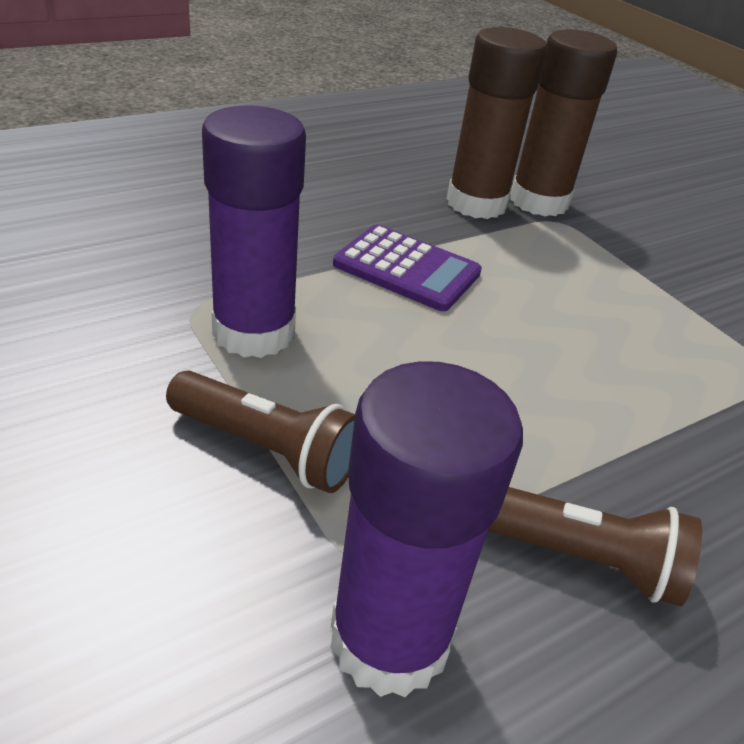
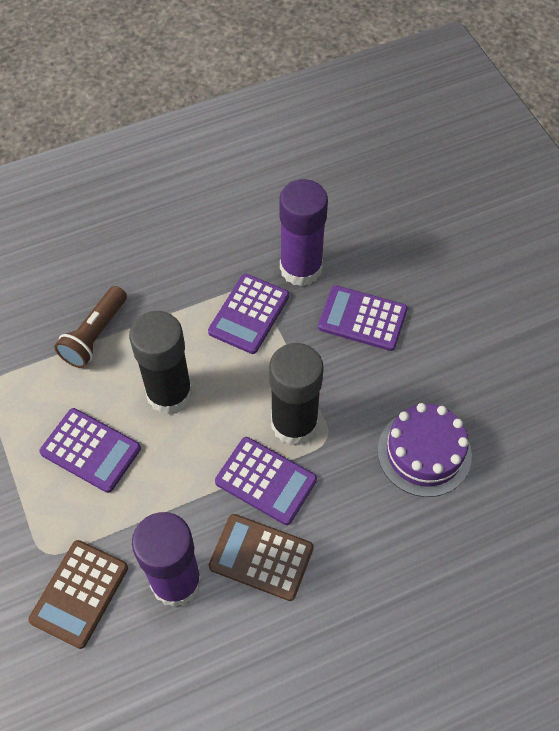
black glue stick: none = 0 -> [129,311,193,415] [269,343,324,445] = 2
brown calculator: none = 0 -> [28,540,128,649] [209,514,314,601] = 2
brown flashlight: [166,370,355,493] [488,487,702,606] = 2 -> [54,286,127,368] = 1
brown glue stick: [447,27,547,219] [510,29,617,216] = 2 -> none = 0
purple cake: none = 0 -> [378,403,472,497] = 1
purple calculator: [333,224,482,311] = 1 -> [39,408,141,493] [208,274,289,354] [215,437,317,525] [318,285,408,351] = 4

